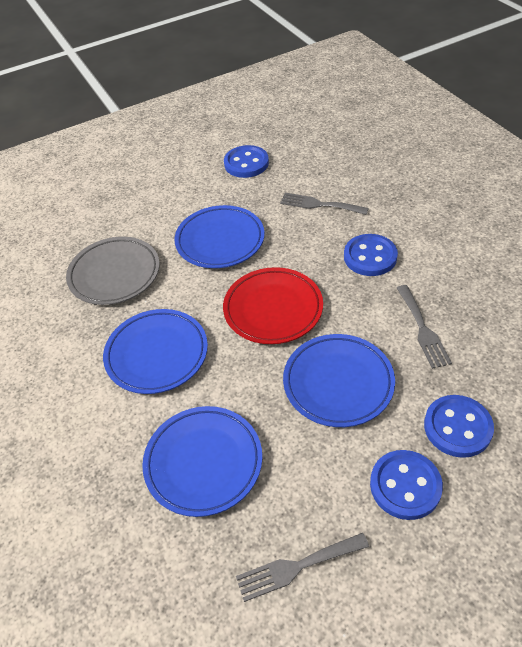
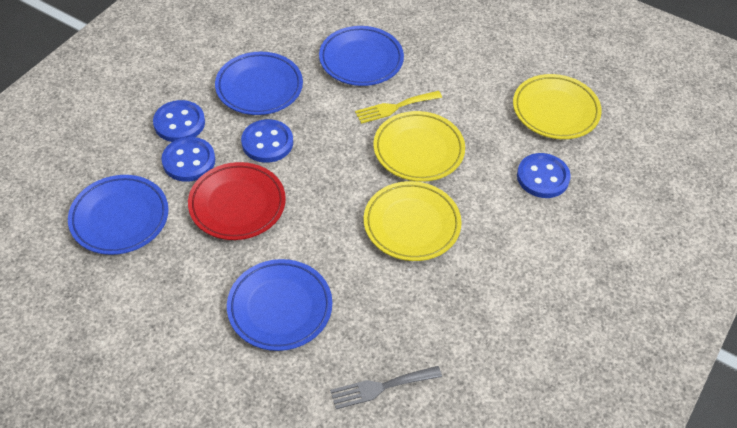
grey fork: [236,533,369,602] [280,193,369,215] [397,285,452,369] = 3 -> [330,366,442,409] = 1
grey plate: [66,237,160,305] = 1 -> none = 0
yellow fork: none = 0 -> [355,91,442,124] = 1
yellow plate: none = 0 -> [364,181,462,261] [373,111,465,182] [513,74,602,139] = 3

